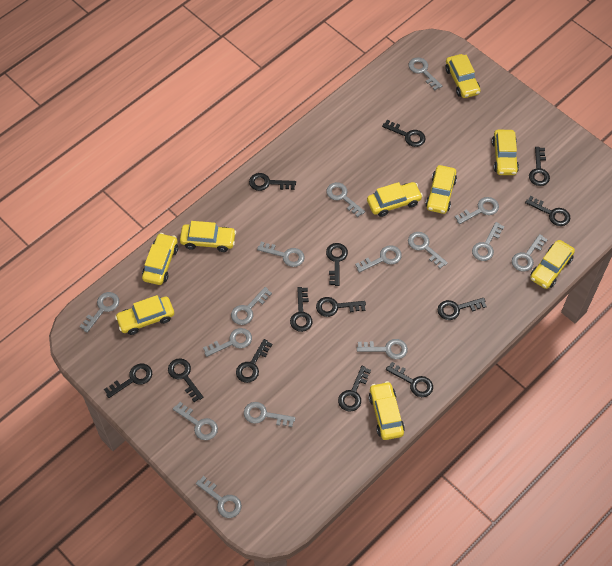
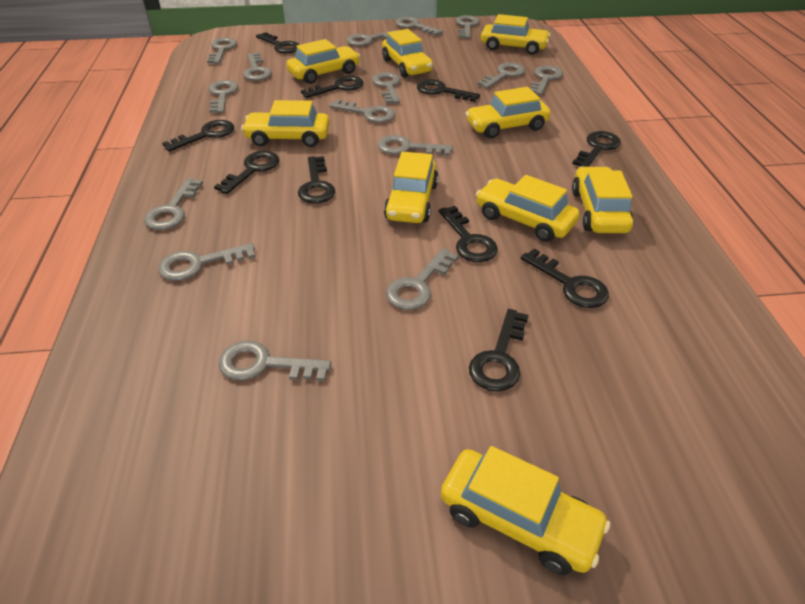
black key: [104,364,152,398] [168,358,203,402] [236,339,272,383] [249,173,296,191] [290,287,312,332] [316,297,366,317] [326,243,348,286] [338,366,371,412] [382,120,426,147] [386,362,433,397] [438,298,487,320] [525,196,571,226] [529,147,550,186] = 13 -> [162,120,234,152] [214,151,279,194] [256,32,300,53] [298,156,335,203] [301,75,363,98] [417,79,480,102] [439,206,498,262] [469,309,529,391] [521,248,609,308] [572,131,621,167] = 10

